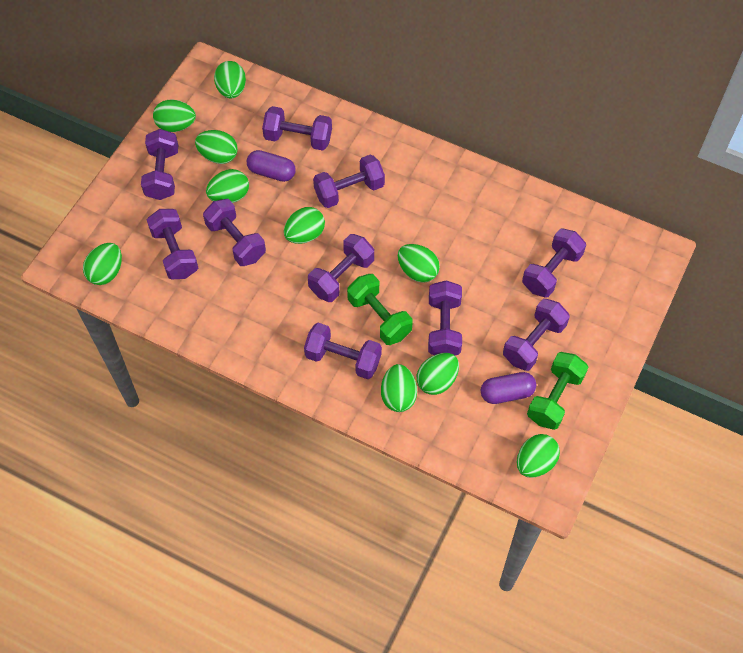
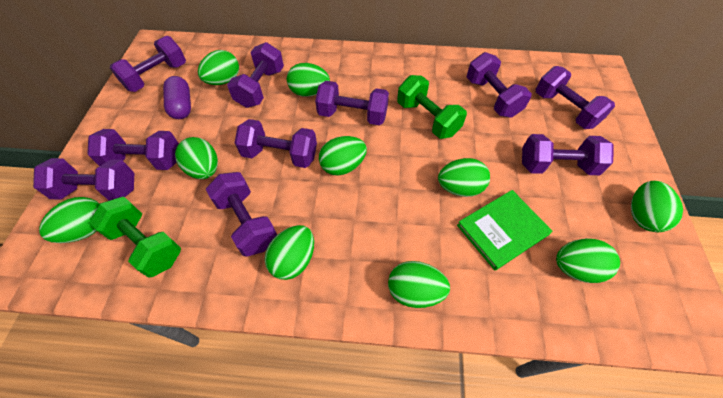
green book: none = 0 -> [457,190,552,270] = 1
purple capsule: [247,150,296,182] [481,372,536,404] = 2 -> [163,76,191,119] = 1

